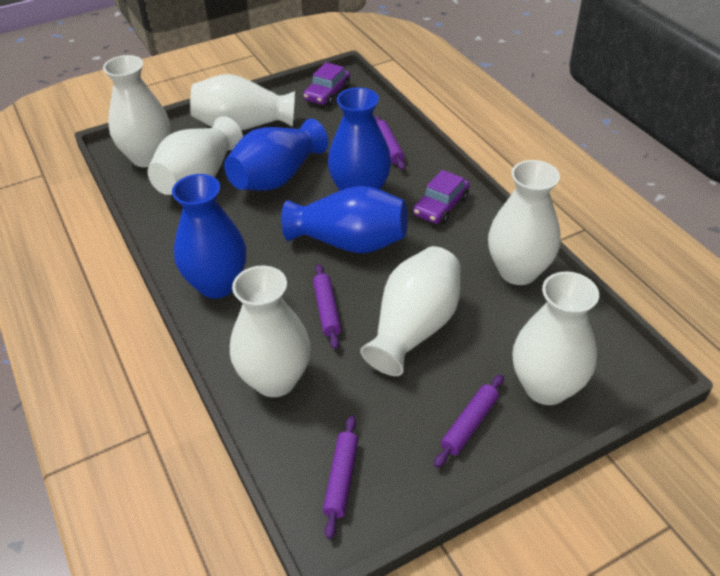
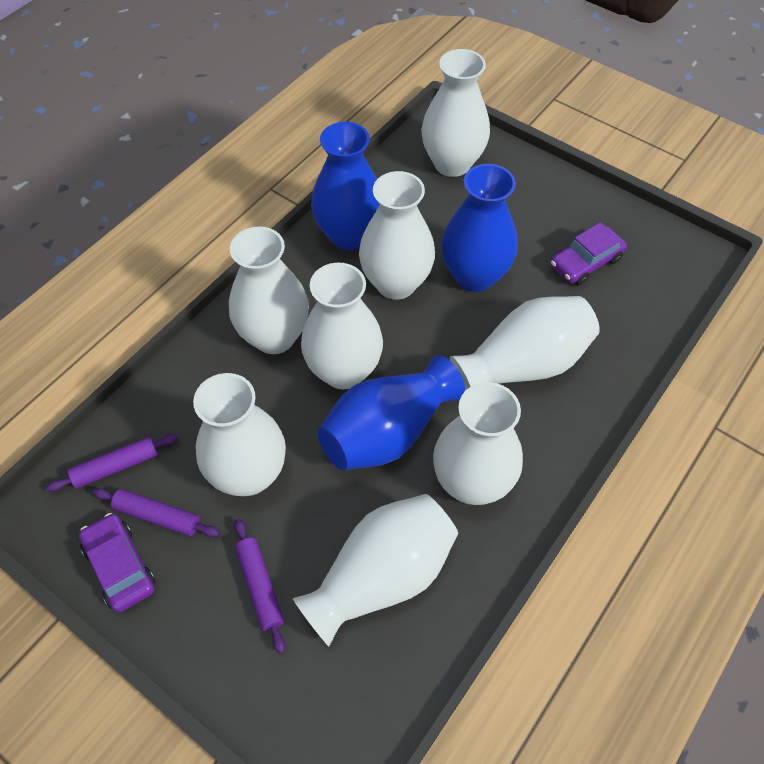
blue vase: [172,174,246,299] [224,119,328,191] [281,186,408,254] [328,87,391,191] = 4 -> [311,122,380,250] [318,355,465,470] [442,164,518,292] = 3
purple rolling pin: [313,264,341,349] [323,415,359,539] [374,115,405,170] [434,374,504,468] = 4 -> [46,434,178,492] [93,488,220,537] [234,519,285,654] = 3
white vase: [103,55,170,167] [148,116,243,195] [190,74,295,131] [230,266,311,397] [360,246,461,376] [488,160,561,285] [513,272,599,405] = 7 -> [193,373,286,496] [229,227,309,354] [293,494,458,646] [301,263,383,389] [359,171,435,300] [421,49,490,177] [433,382,523,505] [450,296,600,391] = 8

